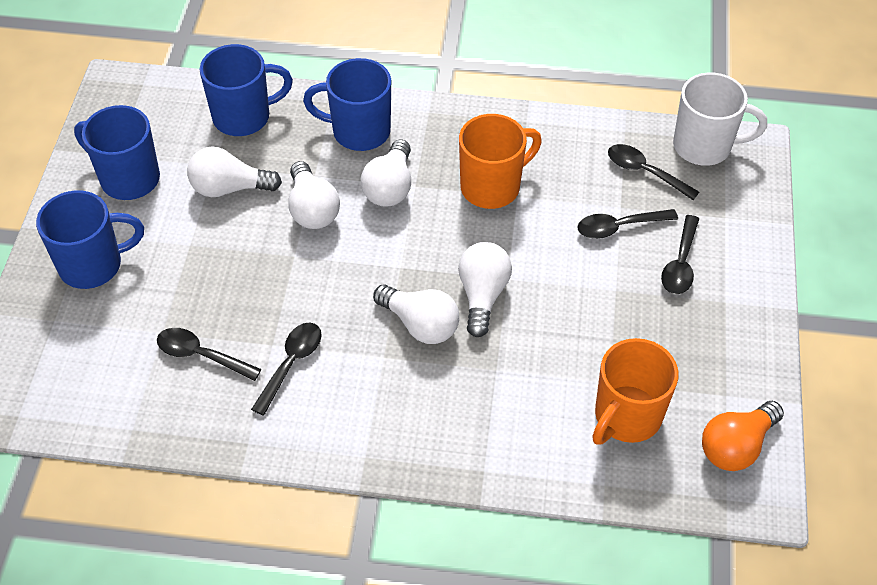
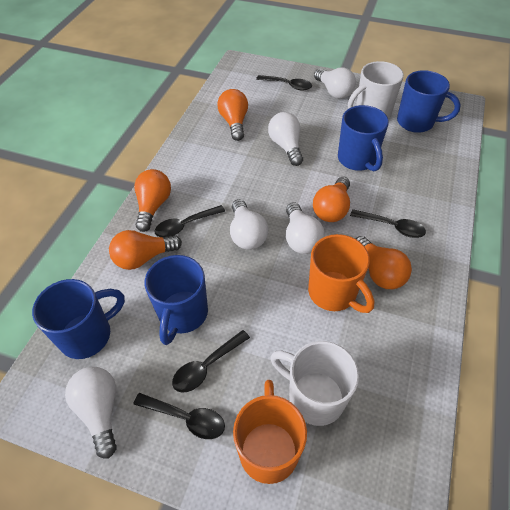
orange light bulb: [702,401,784,471] = 1 -> [109,230,182,270] [135,169,171,232] [217,89,248,141] [313,177,350,222] [356,236,412,289] = 5
white mug: [673,73,767,166] = 1 -> [270,341,359,426] [348,61,404,119] = 2

